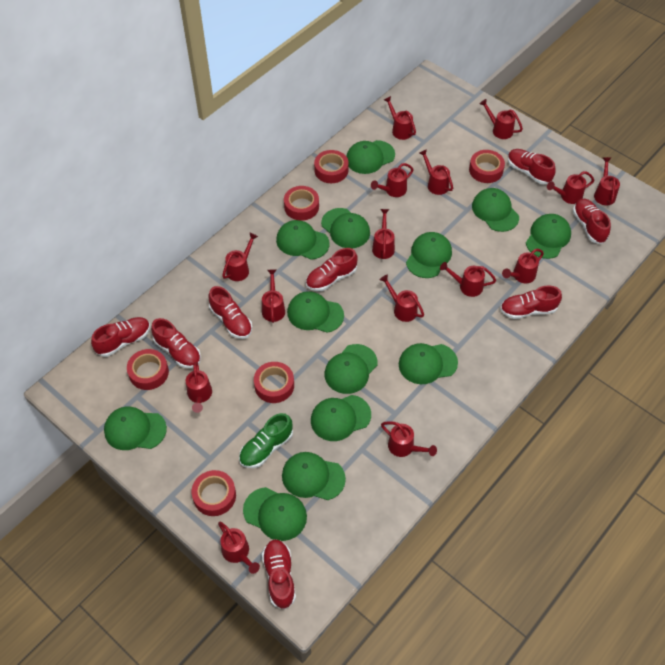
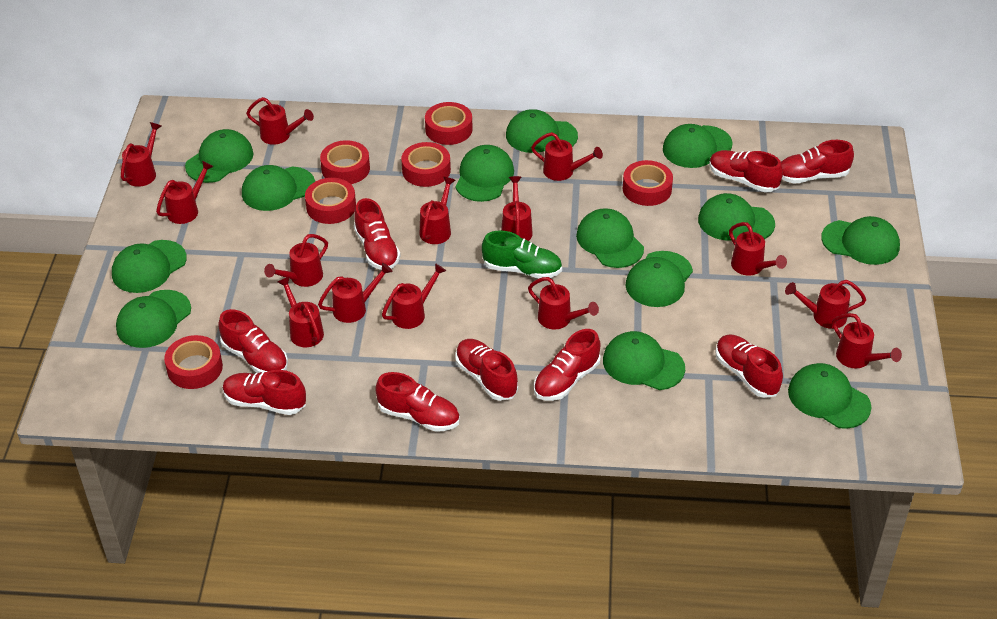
red shoe: [91,317,150,357] [151,318,201,368] [209,286,252,339] [262,539,296,609] [306,248,358,291] [500,286,562,319] [508,149,556,184] [573,199,611,244] = 8 -> [218,309,288,373] [223,370,306,415] [354,198,400,270] [375,372,460,432] [455,339,518,401] [534,329,601,401] [709,150,783,192] [715,335,783,398] [781,140,854,184] = 9
red watering can: [186,362,212,413] [218,522,260,574] [222,233,258,281] [262,269,285,323] [371,163,414,197] [372,209,395,259] [380,275,424,322] [381,421,437,457] [384,96,416,140] [419,149,453,195] [440,262,496,297] [480,99,523,139] [502,249,544,283] [547,171,594,204] [594,157,620,206] = 15 -> [121,122,161,187] [156,161,214,224] [246,97,314,145] [264,234,328,287] [278,277,324,347] [318,263,393,323] [382,263,446,329] [420,177,455,244] [501,176,533,241] [528,277,599,330] [531,132,603,181] [729,222,787,276] [785,280,866,329] [832,313,902,368] = 14

